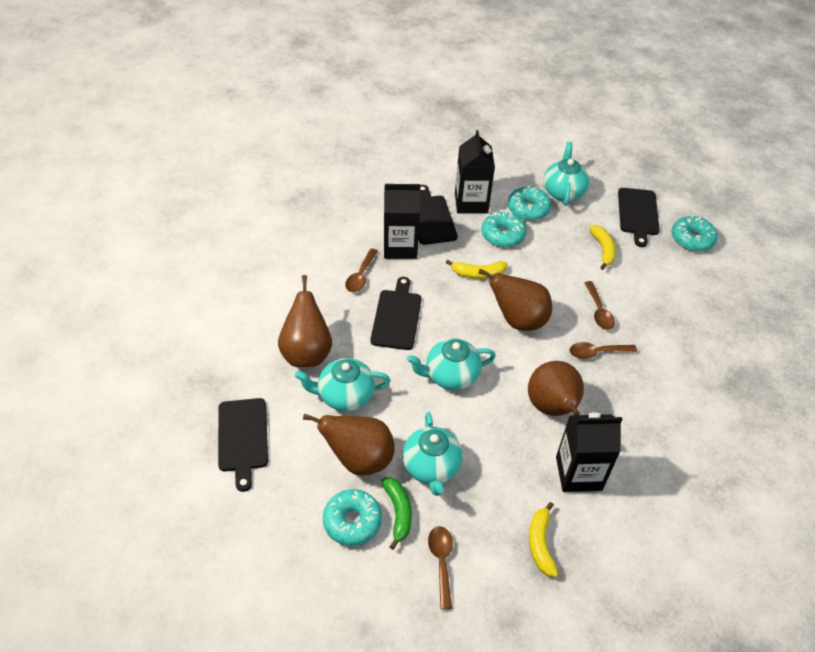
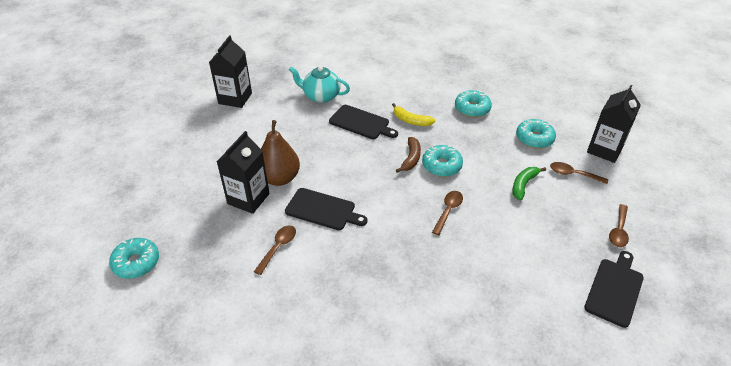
black cutting board: [218,398,268,492] [370,277,422,350] [418,185,458,245] [618,188,660,247] = 4 -> [285,188,368,230] [329,105,398,139] [584,251,644,328] = 3
brown banana: none = 0 -> [396,137,421,173] = 1
brown pear: [278,275,332,367] [303,414,395,476] [478,269,552,331] [528,361,584,416] = 4 -> [261,120,300,186] = 1
turquoise teapot: [295,358,390,411] [402,412,463,496] [407,339,496,390] [543,142,589,206] = 4 -> [289,66,350,103] = 1
yellow banana: [446,260,507,279] [529,502,558,577] [589,225,616,270] = 3 -> [392,103,435,126] = 1

